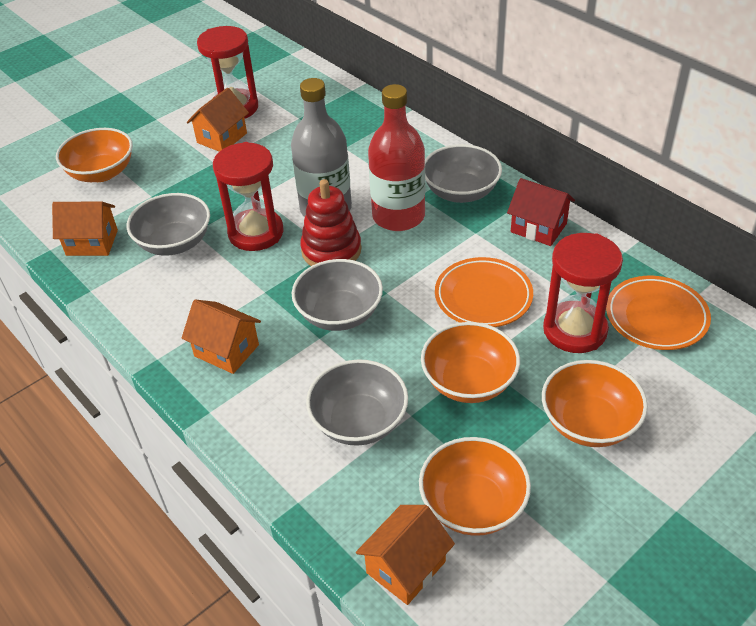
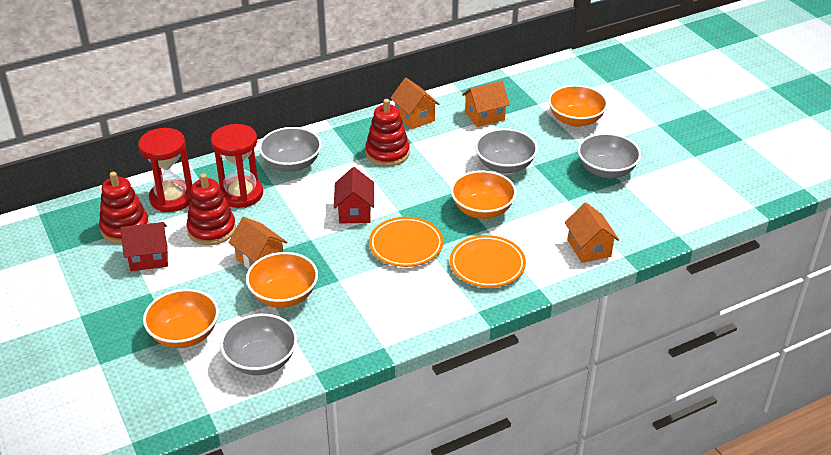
grey bottle: [291,78,352,217] = 1 -> none = 0
red bottle: [368,84,425,231] = 1 -> none = 0
red hourglass: [197,26,258,119] [213,142,284,251] [543,233,623,353] = 3 -> [138,128,192,212] [211,124,263,208] = 2
red house: [507,178,575,246] = 1 -> [120,222,168,271] [334,167,374,224] = 2
red stacking toy: [300,179,362,266] = 1 -> [99,172,149,243] [186,173,236,245] [365,99,410,166] = 3

